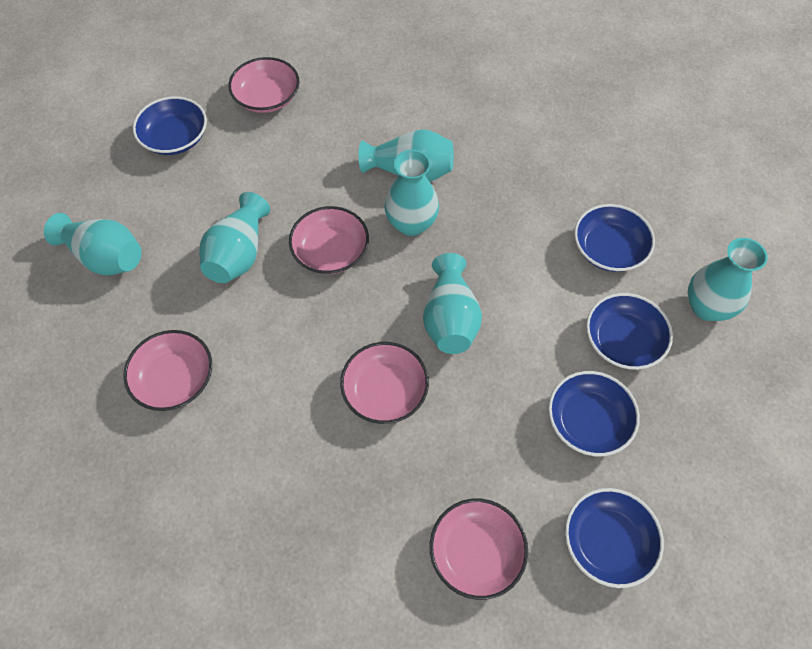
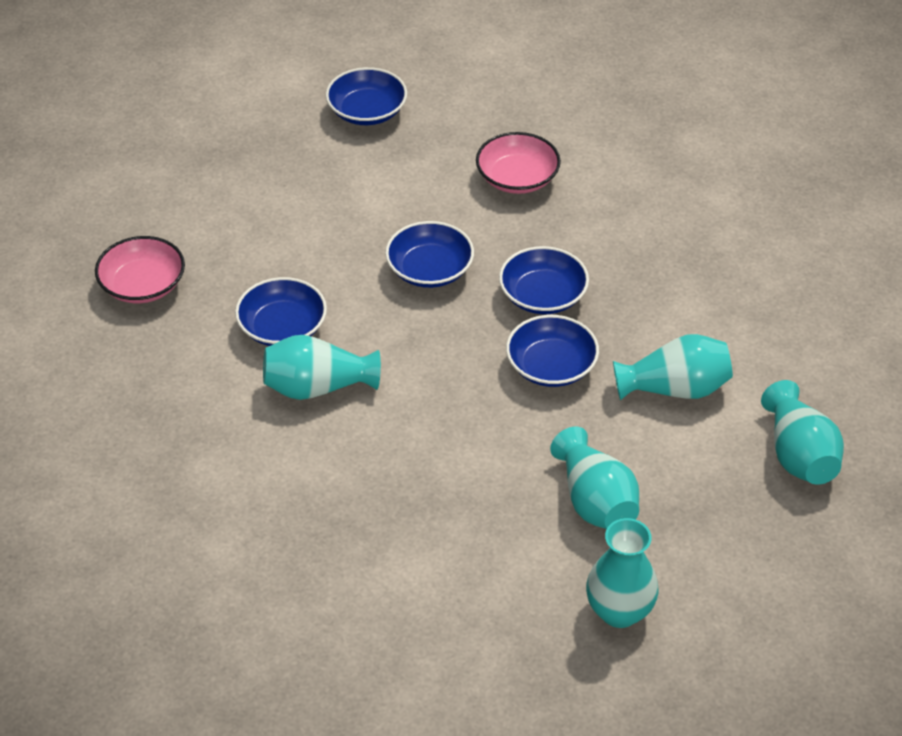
pink bowl: [123,330,212,411] [228,57,300,113] [289,206,369,274] [340,342,429,424] [430,499,528,600] = 5 -> [95,236,185,303] [476,132,561,194] = 2
turquoise vase: [44,213,142,275] [199,192,270,283] [358,129,454,182] [384,149,439,236] [423,253,482,354] [688,238,768,321] = 6 -> [263,335,381,400] [550,426,639,529] [586,518,659,628] [613,334,733,400] [761,380,844,485] = 5

